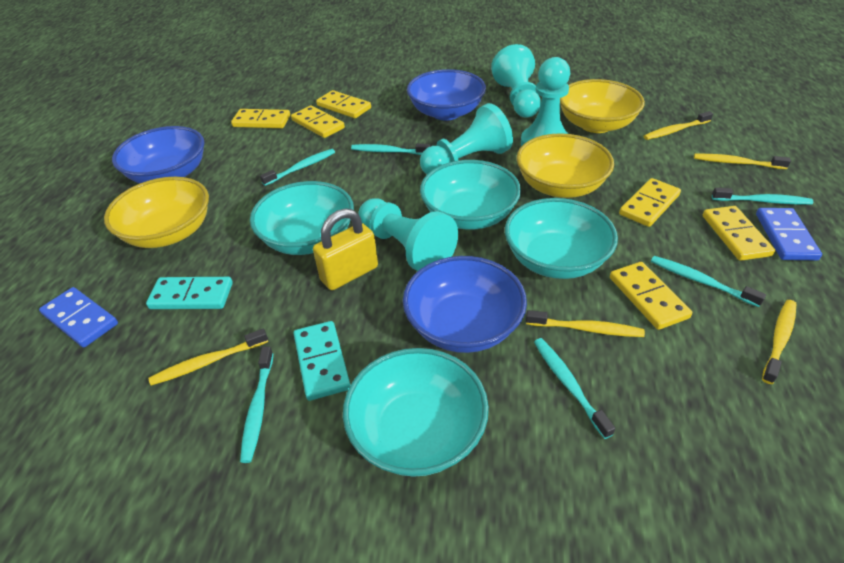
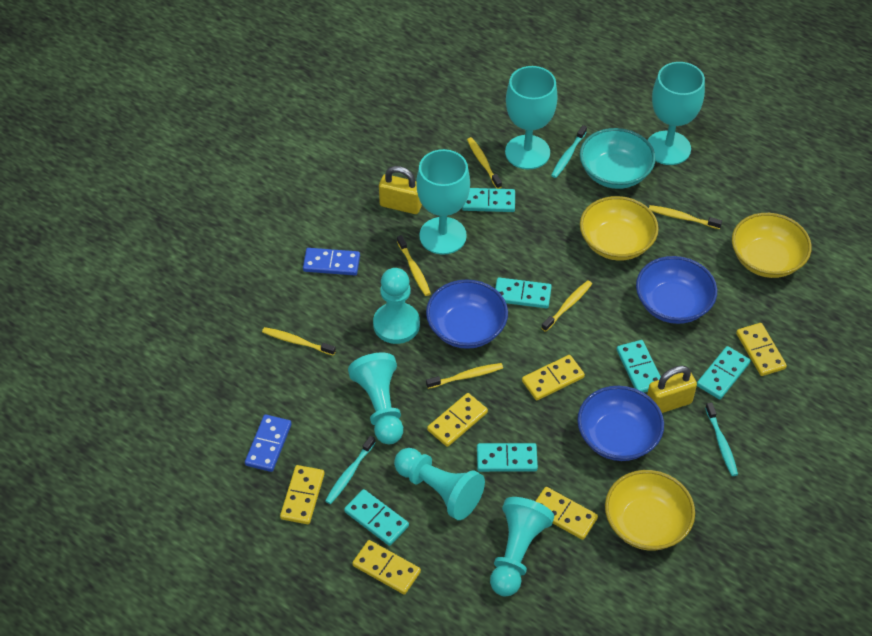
turquoise bowl: [250,181,354,255] [343,348,489,477] [420,160,521,230] [505,198,618,279] = 4 -> [580,128,656,189] = 1
turquoise domino: [146,277,233,309] [294,321,350,401] = 2 -> [344,489,409,546] [462,188,515,212] [477,443,538,472] [495,277,552,308] [617,340,661,392] [697,346,750,400] = 6
turquoise goblet: none = 0 -> [416,149,470,255] [505,66,558,169] [647,62,705,165] = 3
turquoise toothbrush: [240,346,273,463] [260,149,335,186] [351,144,431,155] [534,338,615,439] [651,256,766,307] [712,188,813,205] = 6 -> [325,436,376,504] [551,125,587,178] [705,402,738,476] = 3
yellow padlock: [313,208,378,290] = 1 -> [379,166,422,214] [647,366,697,413] = 2
yellow toothbrush: [149,329,268,386] [526,310,645,337] [643,111,713,140] [694,154,791,169] [762,300,796,384] = 5 -> [262,327,336,356] [397,235,431,296] [426,363,503,389] [467,137,502,189] [542,280,592,332] [649,205,722,229] = 6

